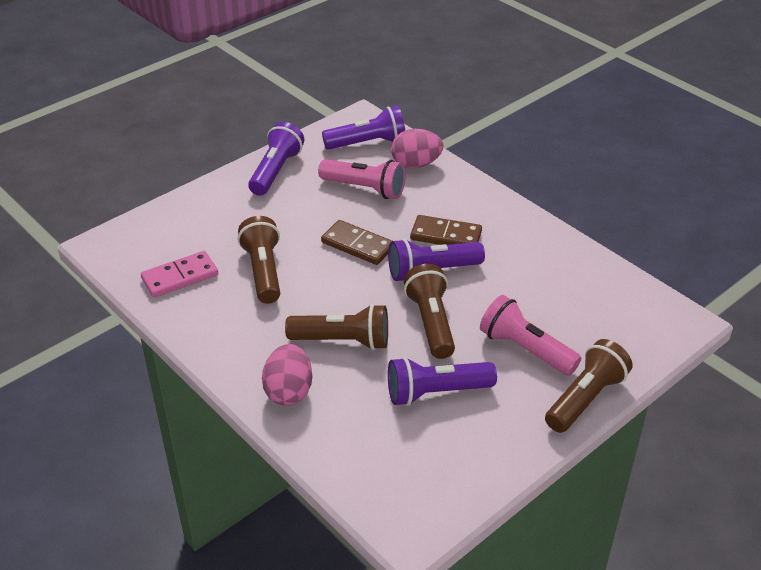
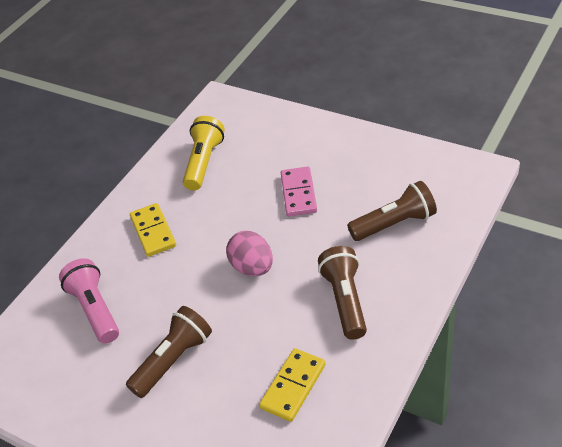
brown domino: [321,220,392,265] [410,215,482,245] = 2 -> none = 0
brown flashlight: [238,216,280,304] [285,304,388,350] [404,264,455,359] [545,339,633,433] = 4 -> [126,306,212,398] [318,246,367,340] [347,181,437,241] = 3
pink egg: [262,344,312,406] [391,129,443,168] = 2 -> [226,231,273,276] = 1
pink flashlight: [318,159,406,199] [480,295,581,376] = 2 -> [59,258,119,344] = 1
purple flashlight: [248,122,304,196] [322,106,405,150] [388,238,485,281] [388,357,497,406] = 4 -> none = 0
yellow domino: none = 0 -> [130,203,176,257] [259,348,326,422] = 2
yellow flashlight: none = 0 -> [183,116,225,190] = 1

